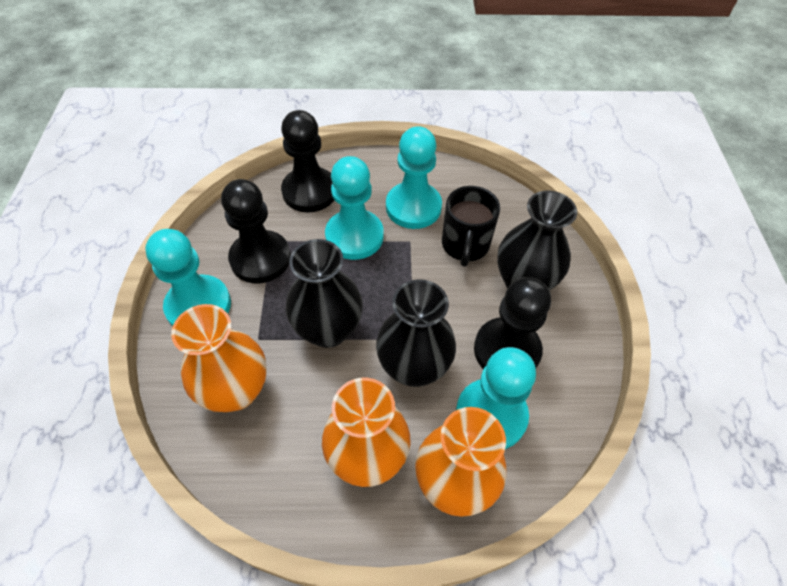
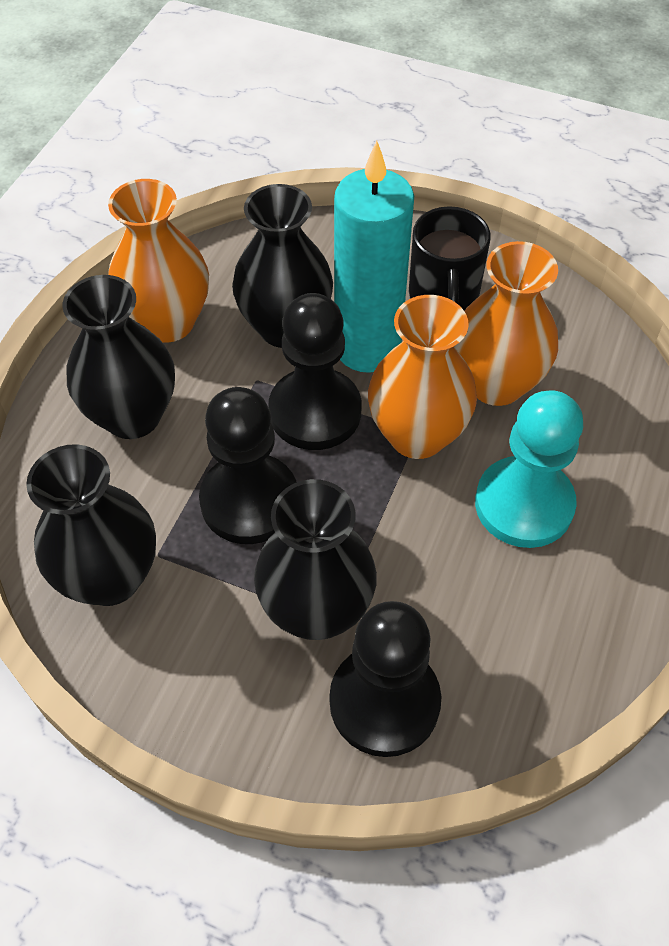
black vase: [286,239,363,348] [376,279,456,387] [497,191,577,290] = 3 -> [26,444,156,606] [63,275,175,439] [232,184,333,348] [254,479,377,640] = 4
turquoise candle: none = 0 -> [334,141,414,373] = 1
turquoise pawn: [145,229,231,326] [325,156,384,260] [386,126,442,229] [456,347,536,449] = 4 -> [475,390,583,548] = 1

